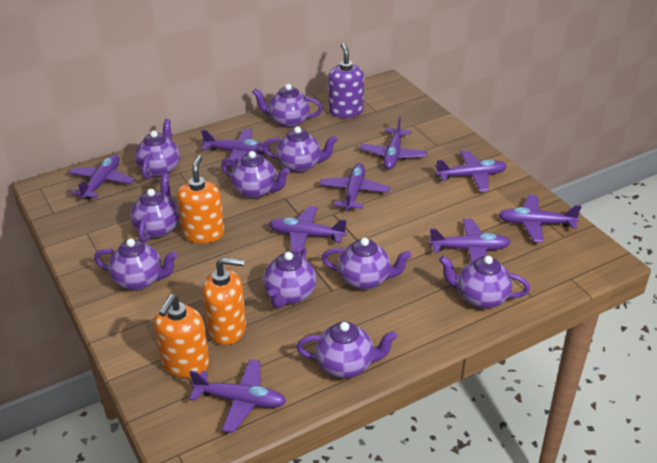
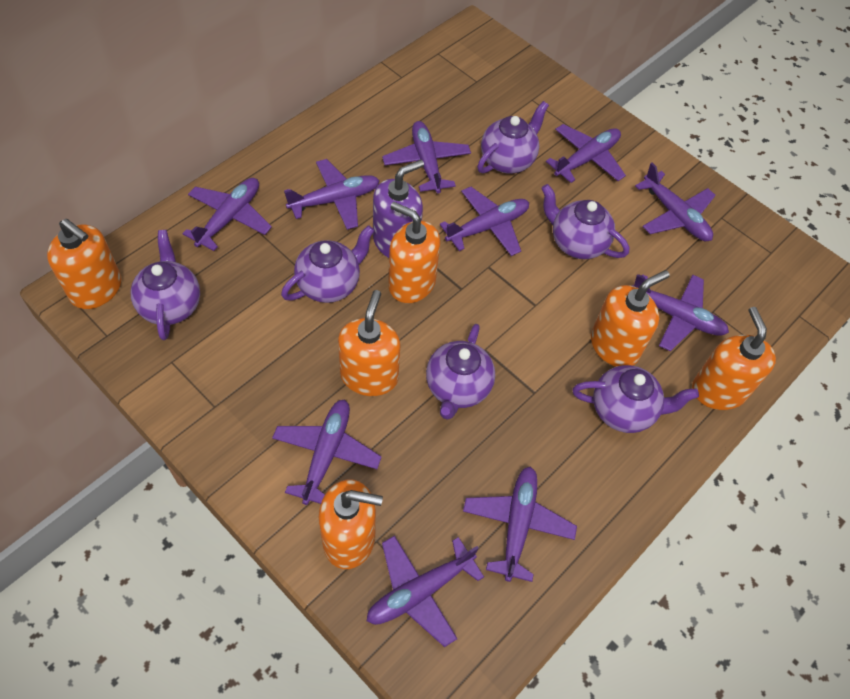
orange soap dispenser: [154,294,209,378] [177,155,224,243] [203,257,246,345] = 3 -> [47,219,121,309] [319,480,383,569] [338,290,400,396] [388,202,440,303] [591,270,670,367] [692,307,776,410] = 6
purple plane: [69,154,135,199] [189,359,286,433] [201,129,271,167] [269,206,347,255] [319,163,390,210] [360,117,427,170] [429,219,511,262] [435,150,507,192] [498,195,581,242] = 9 -> [182,178,272,251] [272,400,382,505] [284,159,380,230] [367,535,484,647] [382,121,471,193] [440,187,529,256] [463,467,577,582] [546,124,626,183] [632,274,729,351] [635,163,716,241] = 10
purple teapot: [94,239,177,291] [130,174,180,243] [135,119,180,180] [221,151,290,199] [252,84,323,128] [262,126,338,173] [263,245,316,308] [296,322,397,378] [322,238,412,290] [439,256,530,309] = 10 -> [130,230,200,340] [281,225,375,303] [426,324,495,420] [477,101,549,174] [541,184,629,259] [572,365,699,433] = 6

